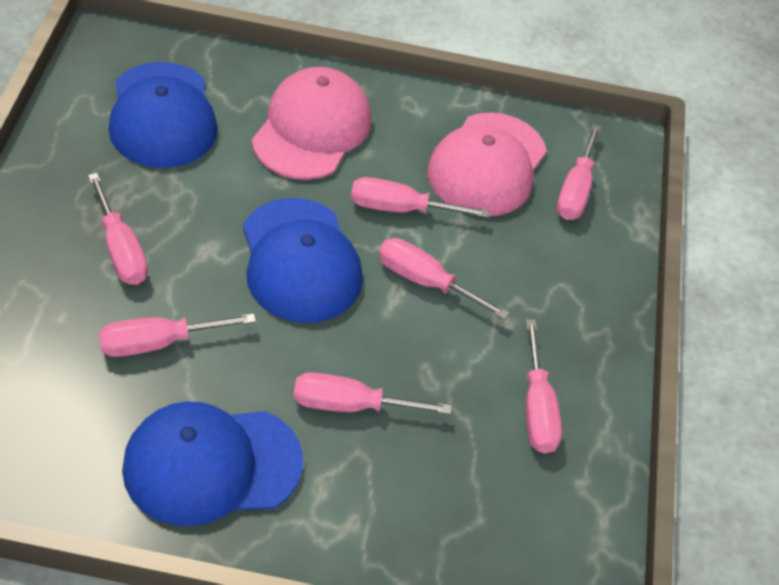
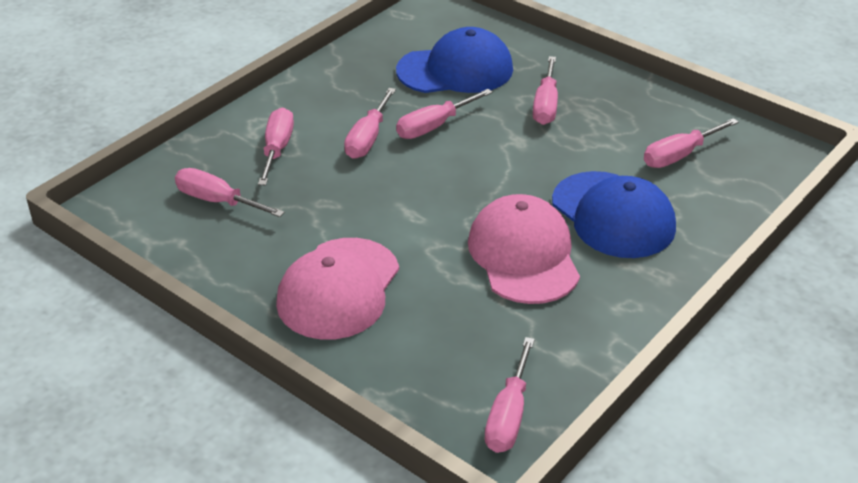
blue cap: [109,62,217,168] [122,401,303,526] [243,198,363,323] = 3 -> [396,27,513,93] [552,171,676,258] = 2

